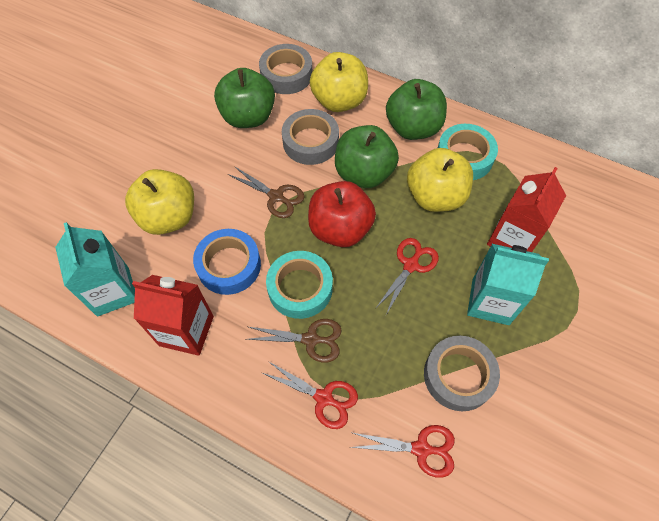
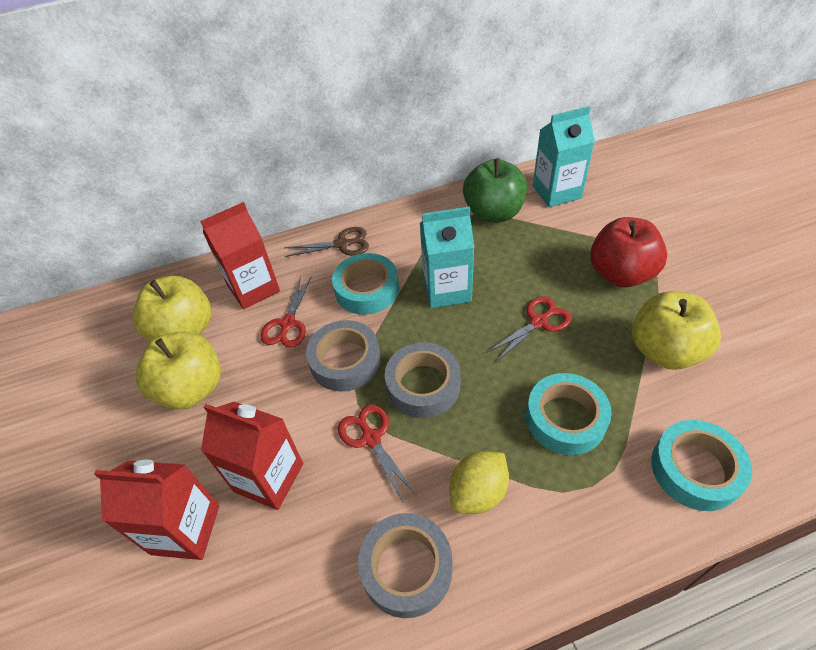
blue tape: [193,229,261,295] = 1 -> none = 0
brown scissors: [228,166,305,218] [246,319,342,362] = 2 -> [285,227,369,257] = 1
green apple: [214,68,275,128] [335,125,399,188] [386,79,447,140] = 3 -> [463,158,527,223] = 1
red carton: [132,275,214,356] [487,167,566,252] = 2 -> [94,460,219,560] [200,202,280,309] [201,402,303,510] = 3
turquoise tape: [266,251,333,319] [438,124,498,180] = 2 -> [332,253,399,315] [526,373,612,455] [651,420,752,511] = 3
yellow lemon: none = 0 -> [450,451,509,514] = 1

